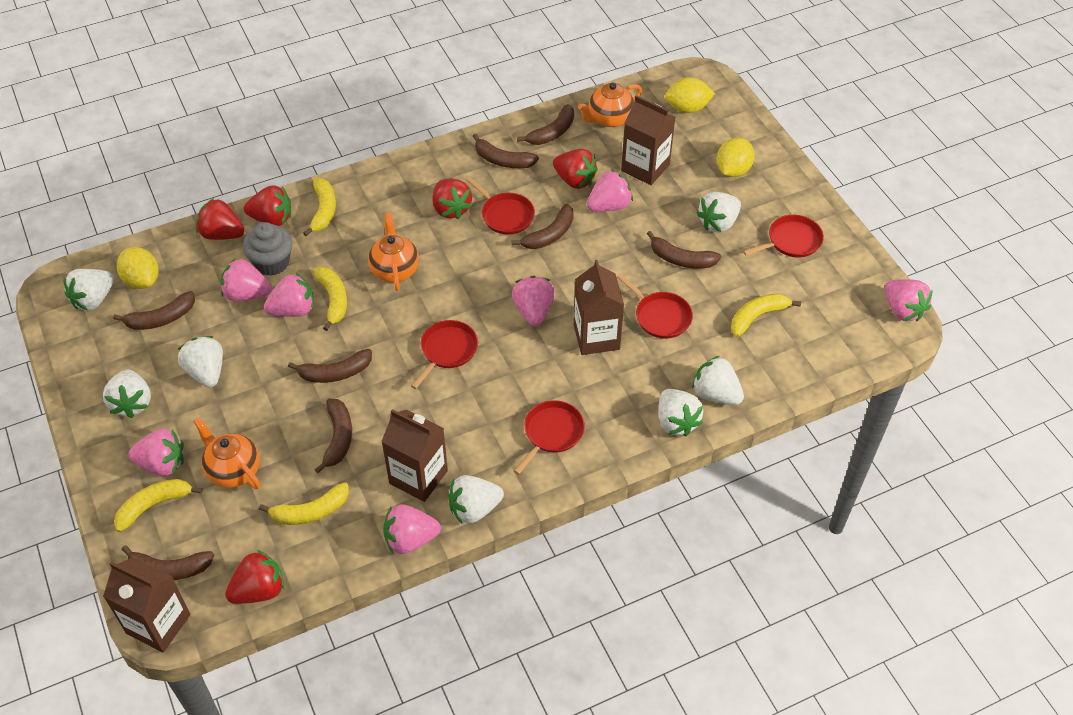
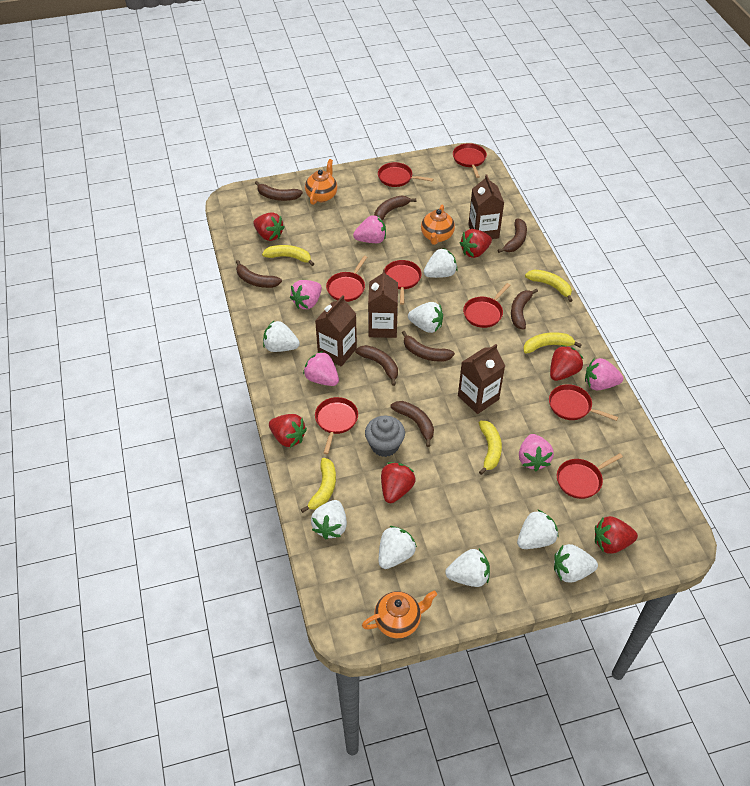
pink strawberry: [128,429,184,476] [221,258,272,301] [264,273,314,317] [383,504,441,554] [512,276,555,326] [587,170,633,212] [885,279,933,321] = 7 -> [290,280,322,309] [303,351,339,386] [353,215,386,243] [519,434,554,471] [585,358,623,390] = 5
red pan: [411,320,478,389] [466,177,535,234] [514,400,585,475] [617,274,693,339] [743,215,824,258] = 5 -> [315,397,358,454] [326,256,367,302] [378,162,433,187] [384,260,422,305] [453,143,487,178] [463,283,510,328] [549,384,618,421] [557,453,623,499] = 8
red strawberry: [196,198,245,240] [225,550,284,604] [244,186,291,226] [433,179,472,219] [553,149,598,189] = 5 -> [253,212,285,241] [269,414,307,448] [381,462,415,503] [460,229,492,258] [550,345,583,381] [595,516,638,554] = 6
white strawberry: [63,269,114,310] [103,370,151,418] [178,336,223,388] [448,475,504,524] [658,389,703,436] [692,356,744,405] [697,192,741,232] = 7 -> [263,320,300,352] [311,500,347,539] [379,526,417,569] [408,302,443,333] [424,248,457,278] [445,549,490,587] [517,509,558,549] [554,544,598,583] = 8
yellow lemon: [117,247,159,289] [665,77,715,113] [717,138,755,177] = 3 -> none = 0

